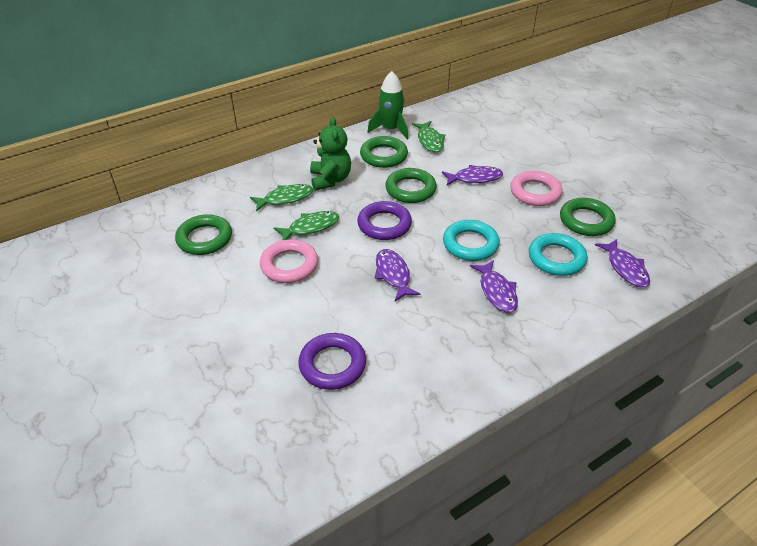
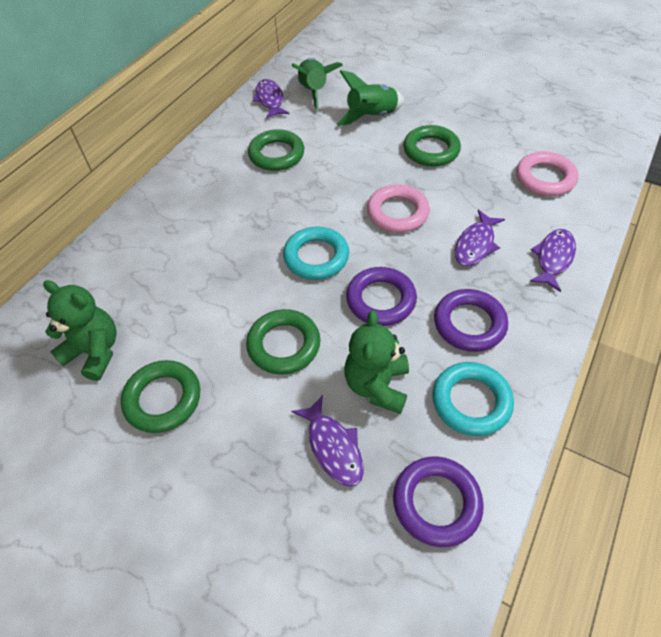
green fish: [250,184,313,212] [274,211,339,240] [412,121,446,152] = 3 -> none = 0
green rocket: [367,71,409,140] = 1 -> [292,58,343,111] [337,70,405,126] = 2
green teddy bear: [310,117,351,191] = 1 -> [43,280,117,381] [344,310,409,414] = 2
purple ring: [298,333,366,390] [357,201,412,240] = 2 -> [346,267,417,326] [393,456,484,547] [434,289,508,352] = 3

